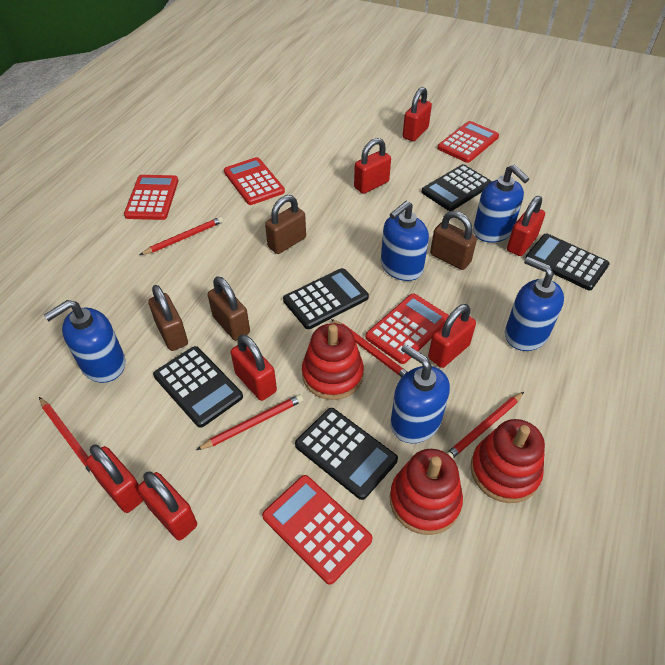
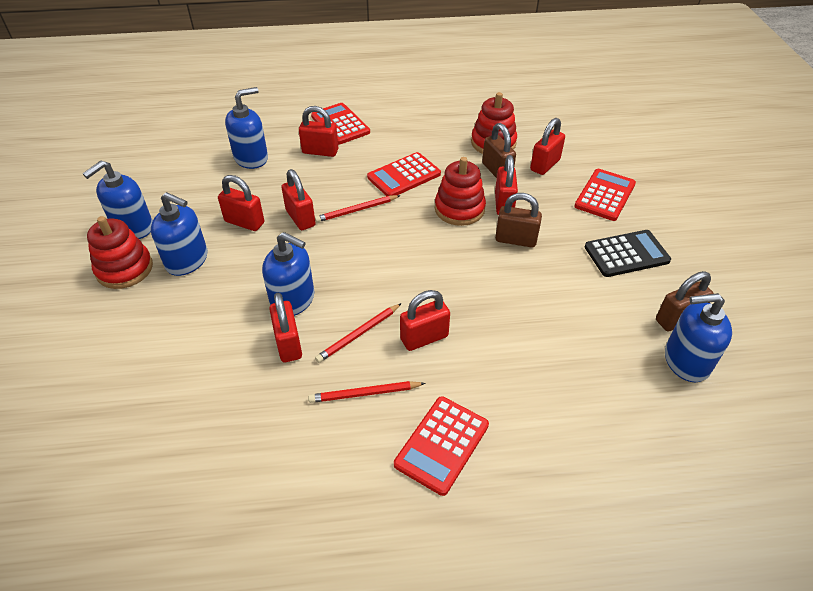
black calculator: [153,346,243,428] [283,268,369,329] [295,408,398,500] [422,164,492,211] [525,233,610,290] = 5 -> [585,230,671,277] = 1
brown padlock: [148,285,188,351] [208,276,250,341] [265,195,306,254] [430,211,477,270] = 4 -> [482,123,516,178] [495,193,542,247] [656,271,714,331] = 3
red calculator: [124,175,178,220] [224,157,285,205] [262,475,373,585] [366,294,449,364] [438,121,499,163] = 5 -> [311,103,370,145] [367,152,441,196] [394,396,489,496] [574,169,636,221] = 4
red pencil: [39,397,94,477] [140,217,223,255] [197,394,304,450] [331,319,407,377] [447,392,524,458] = 5 -> [308,381,426,403] [315,195,401,222] [315,303,402,363] = 3

